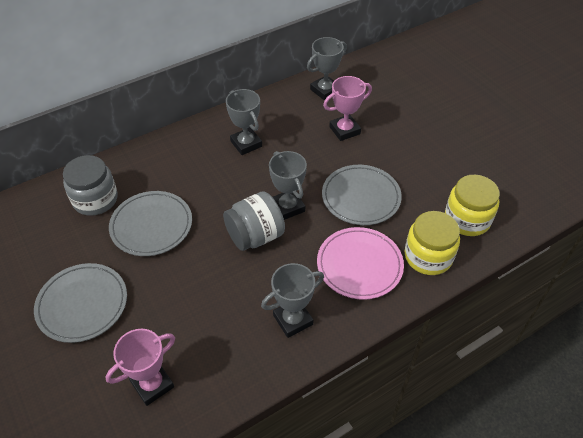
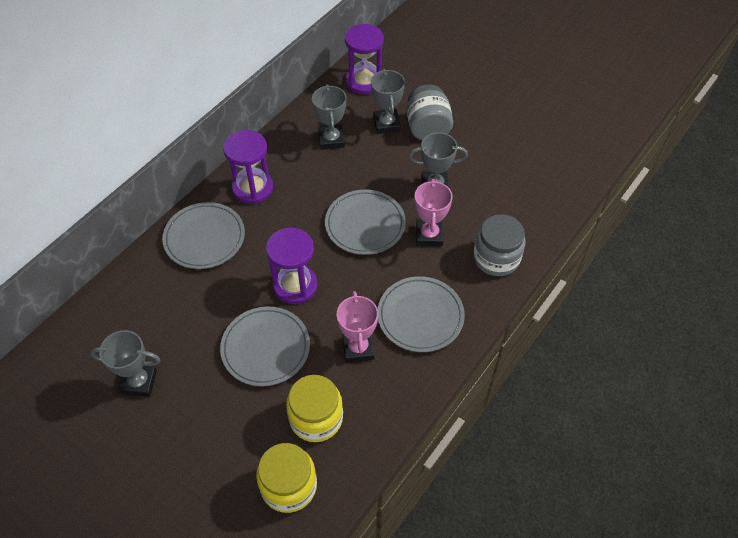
grey plate: [34,263,127,343] [109,191,192,256] [322,165,402,225] = 3 -> [162,202,245,269] [220,307,310,386] [325,189,406,255] [378,276,465,352] = 4
pink plate: [317,227,404,300] = 1 -> none = 0
purple hourglass: none = 0 -> [223,130,273,204] [266,228,317,304] [345,24,384,94] = 3

